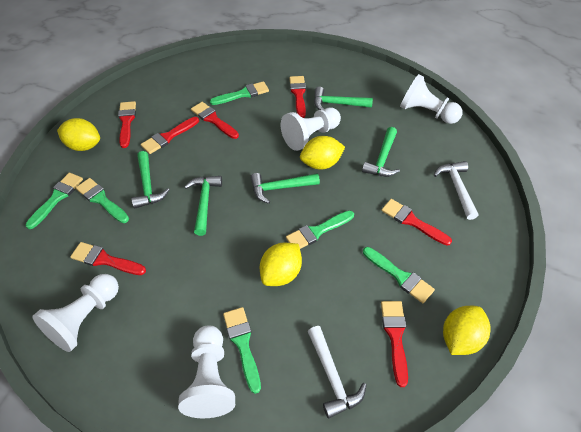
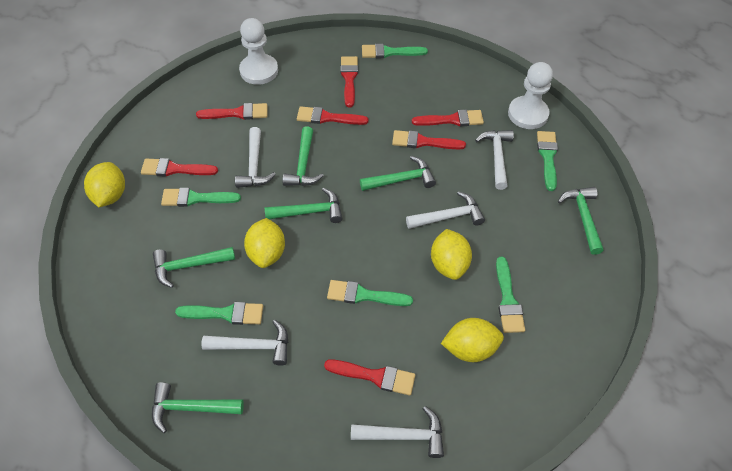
green hammer: [131,151,170,209] [184,176,222,236] [250,173,320,204] [314,87,373,110] [362,127,400,177] = 5 -> [152,382,244,433] [153,247,235,288] [265,188,343,223] [282,126,324,186] [360,156,436,191] [558,187,604,255] = 6
white hammer: [308,326,367,419] [434,161,478,220] = 2 -> [202,320,288,366] [235,127,276,188] [351,406,444,458] [406,191,485,229] [475,130,514,190] = 5
white pawn: [32,274,119,352] [178,325,235,418] [281,108,341,151] [400,74,462,124] = 4 -> [239,18,278,85] [508,62,553,129] = 2

